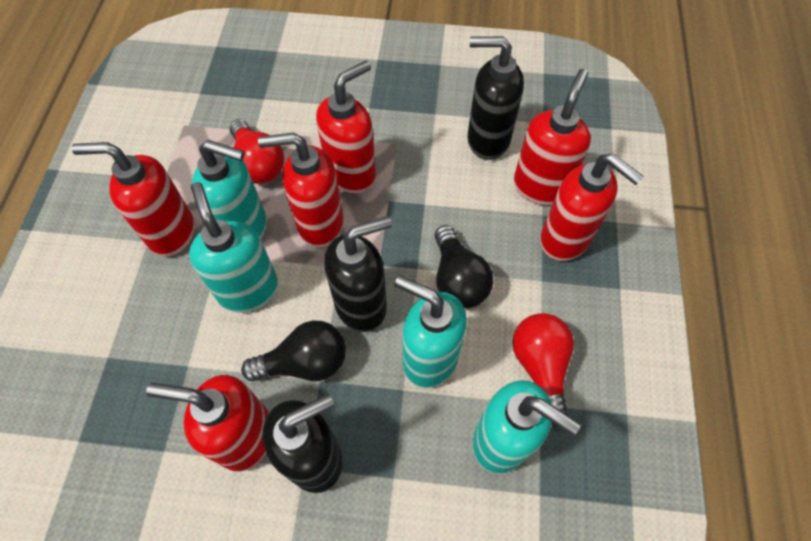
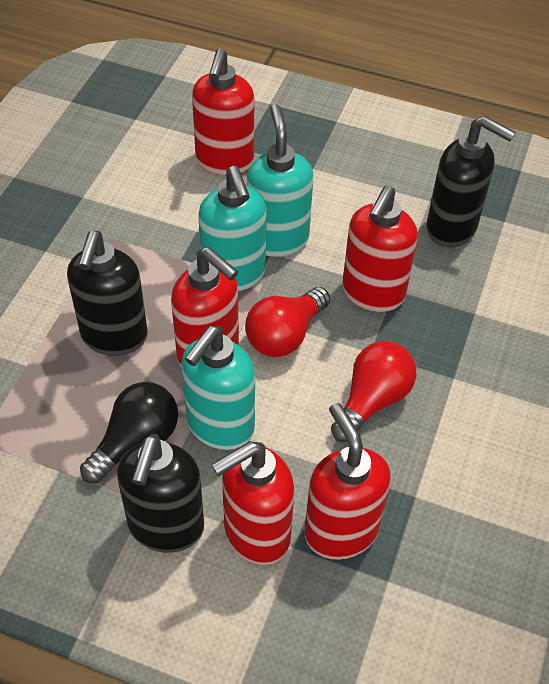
black light bulb: [241,321,346,381] [435,225,493,308] = 2 -> [80,382,178,483] = 1
red soap dispenser: [71,142,195,257] [146,375,269,472] [258,132,344,248] [316,60,376,194] [514,69,591,205] [540,153,644,261] = 6 -> [171,247,239,367] [192,48,254,175] [212,441,295,565] [305,403,391,560] [342,185,418,312] = 5
turquoise soap dispenser: [189,182,278,313] [191,140,267,239] [394,275,467,388] [473,380,581,474] = 4 -> [181,326,255,450] [198,166,267,291] [247,104,313,257] = 3

